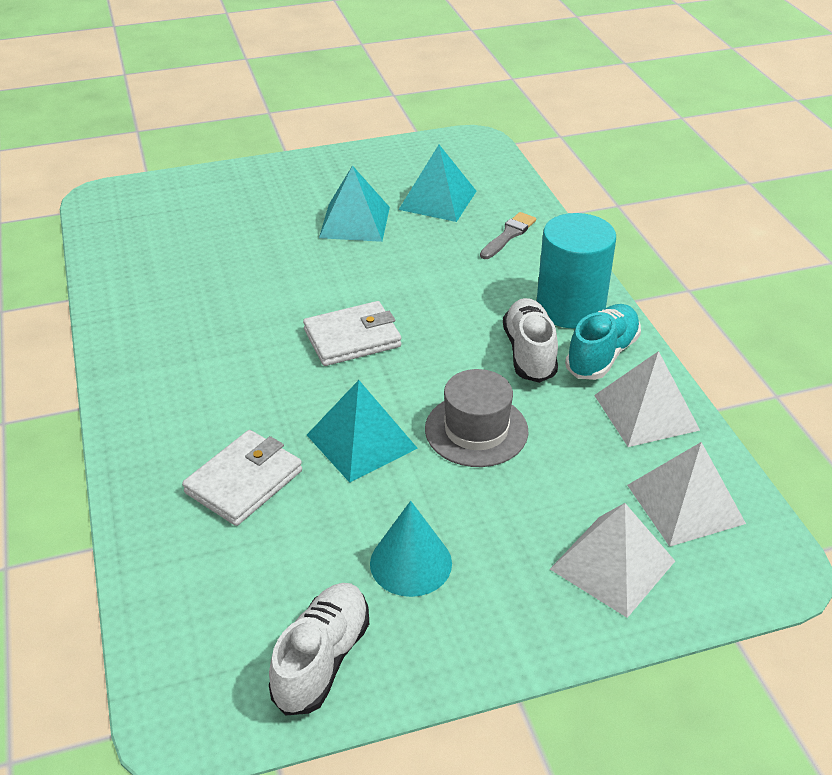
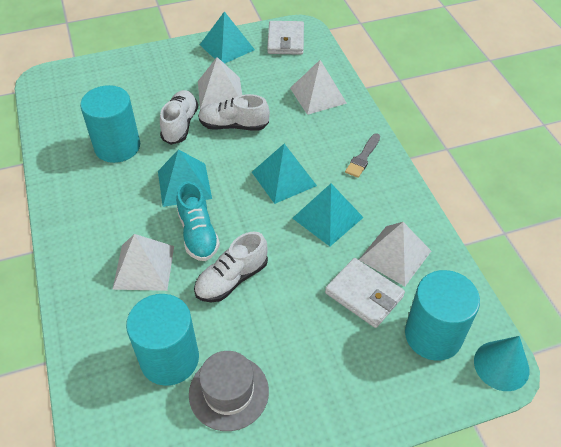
turquoise cylinder: [537,213,616,329] = 1 -> [80,85,140,163] [126,294,199,386] [405,270,480,361] = 3
turquoise pyramid: [307,380,418,483] [319,165,390,242] [399,145,477,222] = 3 -> [158,149,212,207] [200,11,255,64] [252,144,317,204] [292,184,364,246] = 4
white pyramid: [550,503,675,618] [594,351,700,447] [627,442,746,547] = 3 -> [112,234,174,291] [198,57,242,109] [290,60,347,115] [359,222,431,287] = 4
white shoe: [269,583,369,716] [503,298,558,383] = 2 -> [160,90,198,145] [194,232,268,302] [198,94,270,131] = 3

